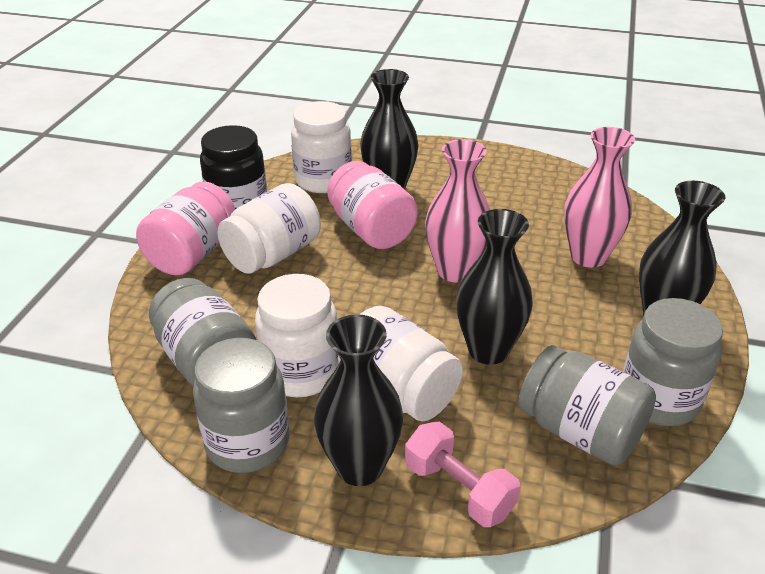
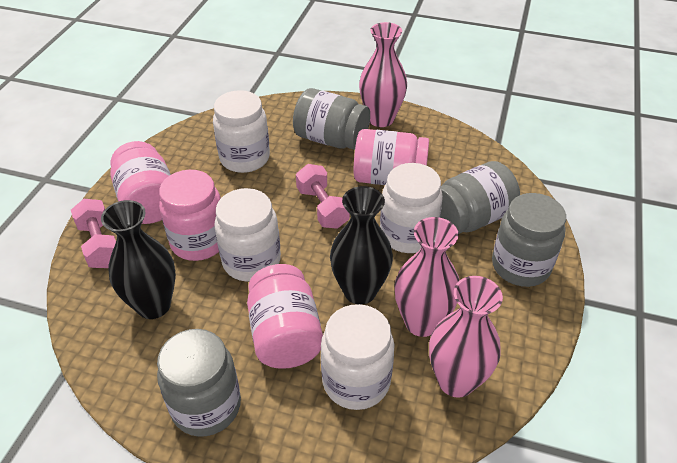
black jar: [200,125,267,209] = 1 -> none = 0
black vase: [314,314,403,486] [360,69,419,189] [456,209,533,365] [639,181,725,316] = 4 -> [101,200,176,319] [330,186,393,305] = 2
pink dumbbell: [405,422,521,527] = 1 -> [71,199,116,268] [296,164,350,229] = 2
pink jar: [136,181,235,276] [327,161,418,249] = 2 -> [110,141,171,224] [159,170,221,261] [247,264,323,369] [354,129,429,185] = 4
pink vase: [425,139,490,282] [564,127,635,268] = 2 -> [359,22,407,127] [394,217,459,337] [429,276,503,398] = 3

